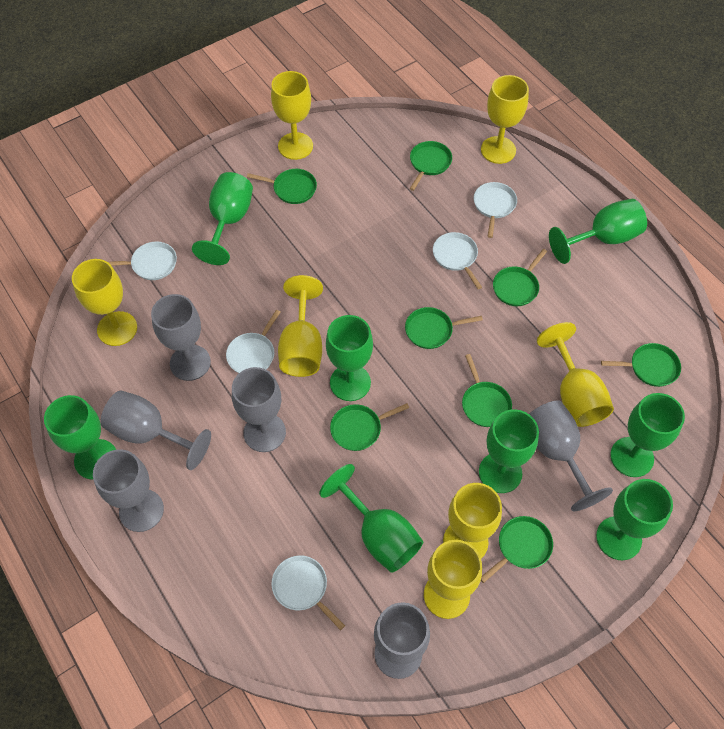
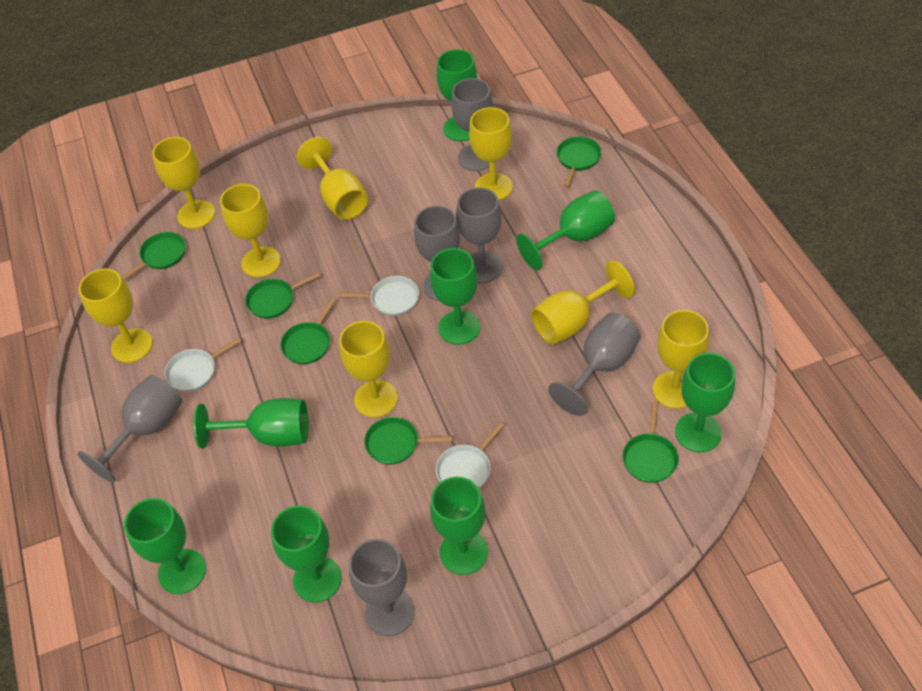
green pan: [247,169,317,204] [330,403,409,451] [405,307,483,349] [410,141,452,191] [462,354,512,427] [481,516,553,583] [493,249,547,306] [601,343,681,387] = 8 -> [121,232,186,280] [245,272,320,318] [280,298,336,364] [364,417,452,465] [557,137,601,187] [623,402,679,483] = 6
white pan: [108,242,177,280] [226,310,280,373] [271,555,345,630] [433,232,482,289] [474,182,517,238] = 5 -> [165,337,241,392] [339,276,419,316] [436,422,504,488] = 3
yellow goblet: [72,259,137,346] [271,71,313,160] [278,275,323,377] [424,540,482,619] [443,483,502,559] [481,75,529,164] [537,322,614,427] = 7 -> [78,269,153,363] [152,137,215,229] [220,184,281,278] [297,137,368,220] [339,321,398,418] [469,107,513,200] [531,260,635,345] [653,310,709,409] = 8

